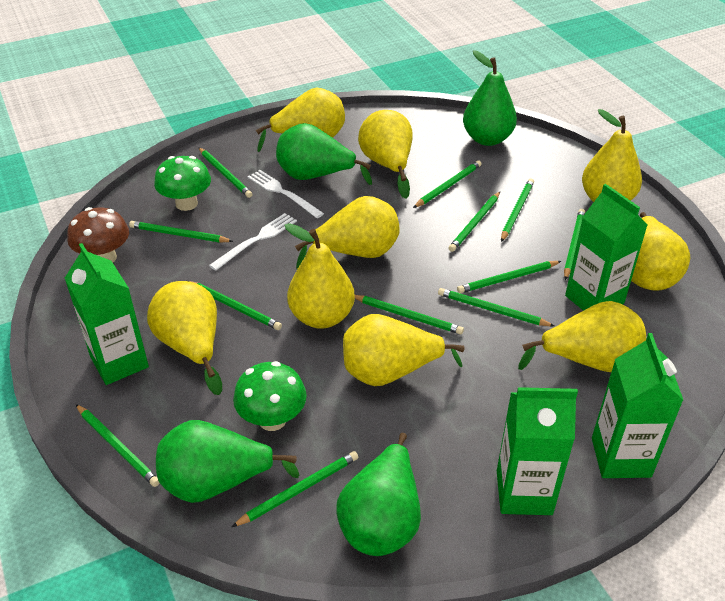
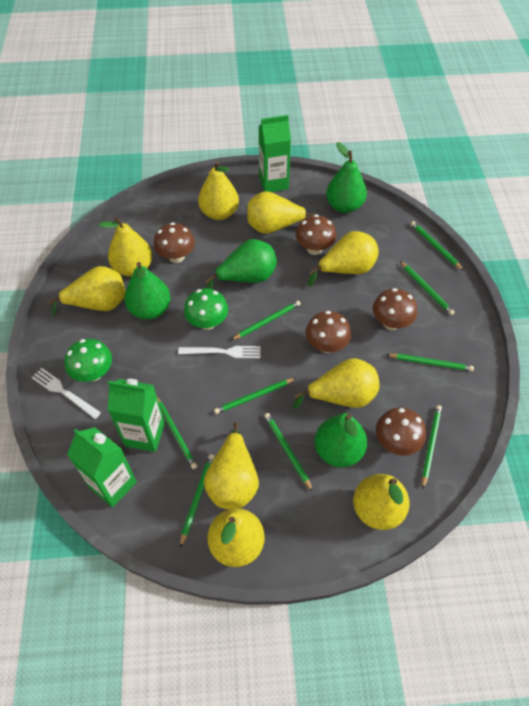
brown mushroom: [67,207,129,262] = 1 -> [154,222,195,263] [296,214,336,255] [306,311,351,353] [373,288,417,330] [376,407,426,456] = 5
green carton: [65,243,149,385] [497,387,578,515] [565,184,647,311] [592,333,683,478] = 4 -> [67,427,137,507] [108,379,165,452] [259,115,291,192] = 3
green pencil: [76,404,159,487] [129,221,233,242] [189,281,282,330] [198,147,252,198] [232,451,358,527] [355,295,464,335] [413,160,482,208] [438,288,554,326] [449,192,500,252] [457,261,561,293] [501,178,534,242] [564,209,585,280] = 12 -> [157,397,197,469] [180,454,214,548] [214,378,296,414] [231,300,301,340] [264,413,313,492] [386,353,474,371] [400,261,455,315] [411,221,464,271] [422,405,442,488] = 9

